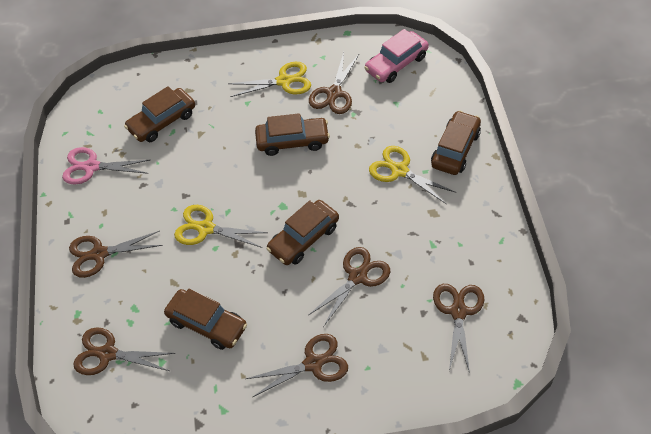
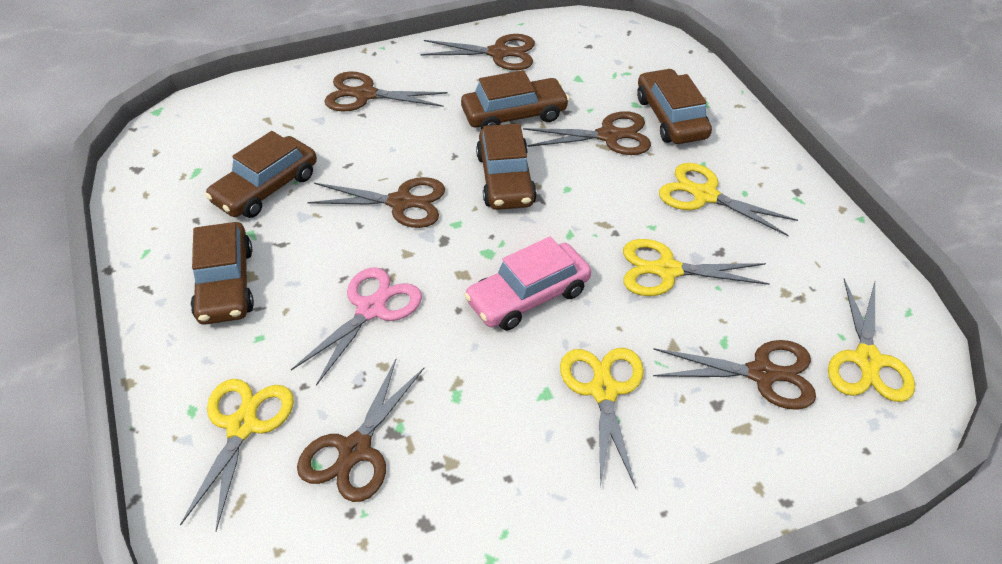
yellow scissors: [174,205,268,248] [228,62,311,97] [369,146,456,204] = 3 -> [180,379,294,531] [560,348,644,488] [623,239,770,296] [659,163,798,236] [828,279,915,402] = 5

